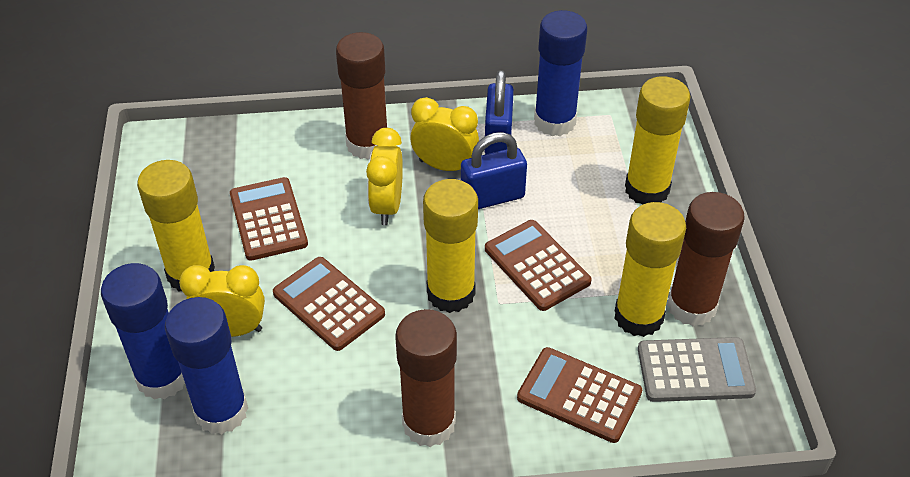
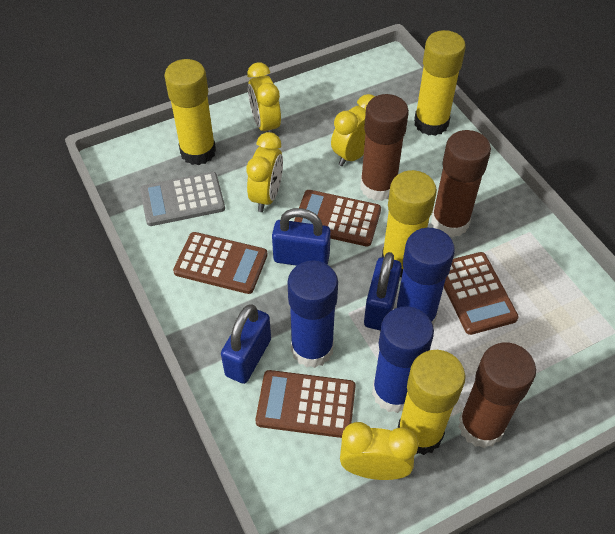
blue padlock: [461,132,527,209] [484,70,514,154] = 2 -> [221,304,271,384] [272,208,331,266] [364,252,402,330] = 3
yellow clock: [179,265,265,337] [366,128,403,225] [410,97,479,171] = 3 -> [246,132,283,212] [247,62,281,133] [331,94,375,166] [340,422,419,480] = 4

